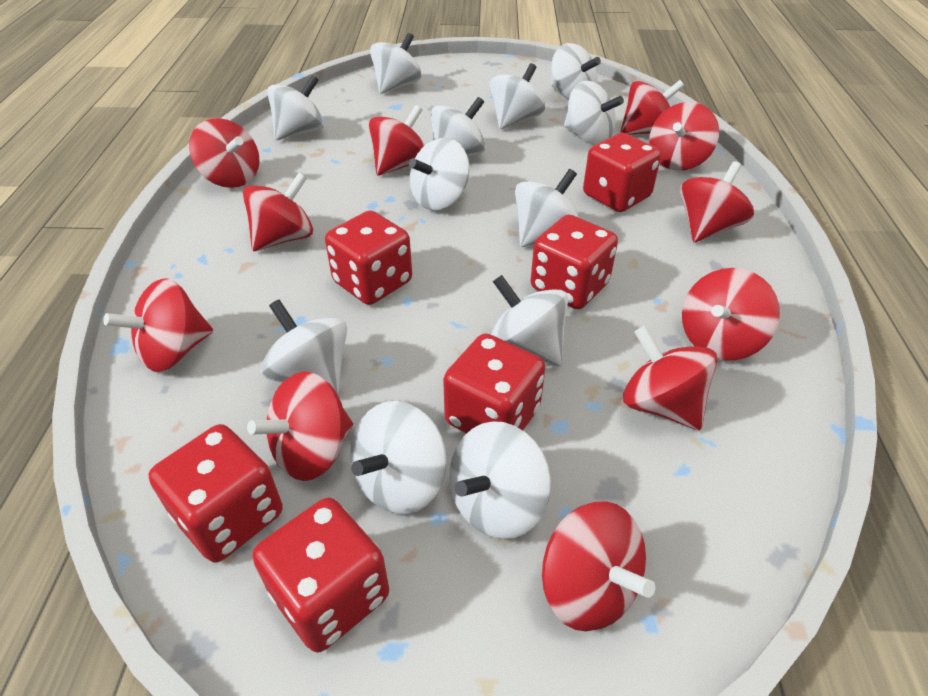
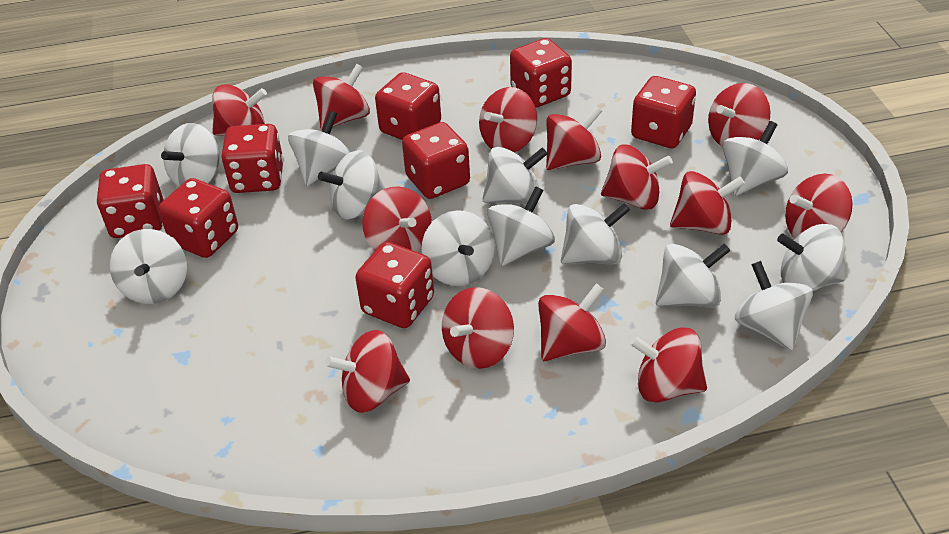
red dice: [148,424,283,563] [252,498,389,653] [325,210,412,305] [443,333,546,434] [531,215,618,309] [583,133,661,212] = 6 -> [97,164,163,238] [158,178,238,258] [221,124,284,193] [355,242,434,328] [375,72,441,140] [402,122,470,199] [510,38,572,108] [631,76,696,148] = 8
red spinning top: [103,278,213,372] [189,118,259,188] [243,173,313,251] [247,371,353,481] [369,105,425,176] [542,501,655,631] [620,80,684,134] [623,326,718,430] [649,102,719,171] [680,161,754,242] [682,268,780,360] = 11 -> [212,84,267,136] [313,64,370,130] [325,330,410,413] [362,186,432,253] [442,287,514,369] [479,87,537,152] [538,283,606,362] [546,106,602,170] [601,144,673,210] [629,328,707,403] [670,171,745,235] [708,83,771,146] [785,174,853,239] = 13

